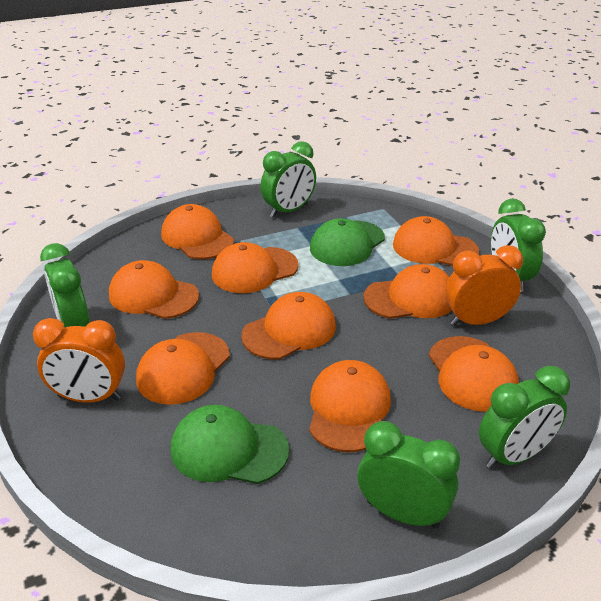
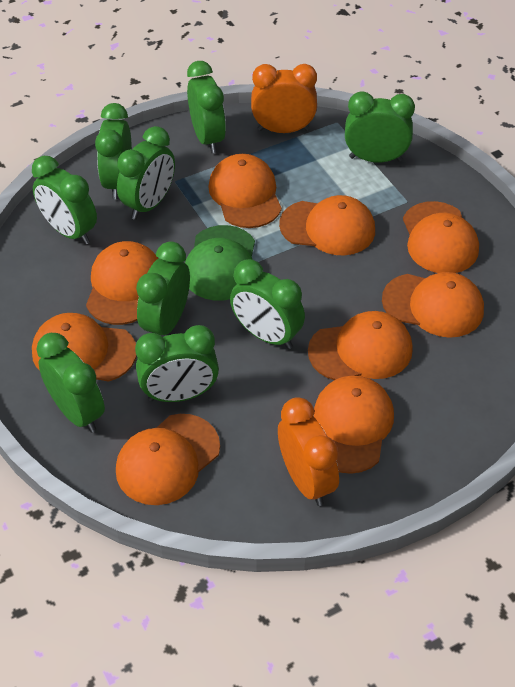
green cap: [171,405,289,484] [310,218,385,266] = 2 -> [185,225,255,301] = 1
green clock: [40,243,90,328] [260,141,316,218] [358,421,460,529] [479,366,570,469] [491,199,546,292] = 5 -> [32,156,97,245] [36,333,105,433] [95,103,132,199] [117,126,175,220] [135,325,219,402] [136,241,190,335] [187,61,226,153] [230,259,305,349] [345,91,415,162] = 9

